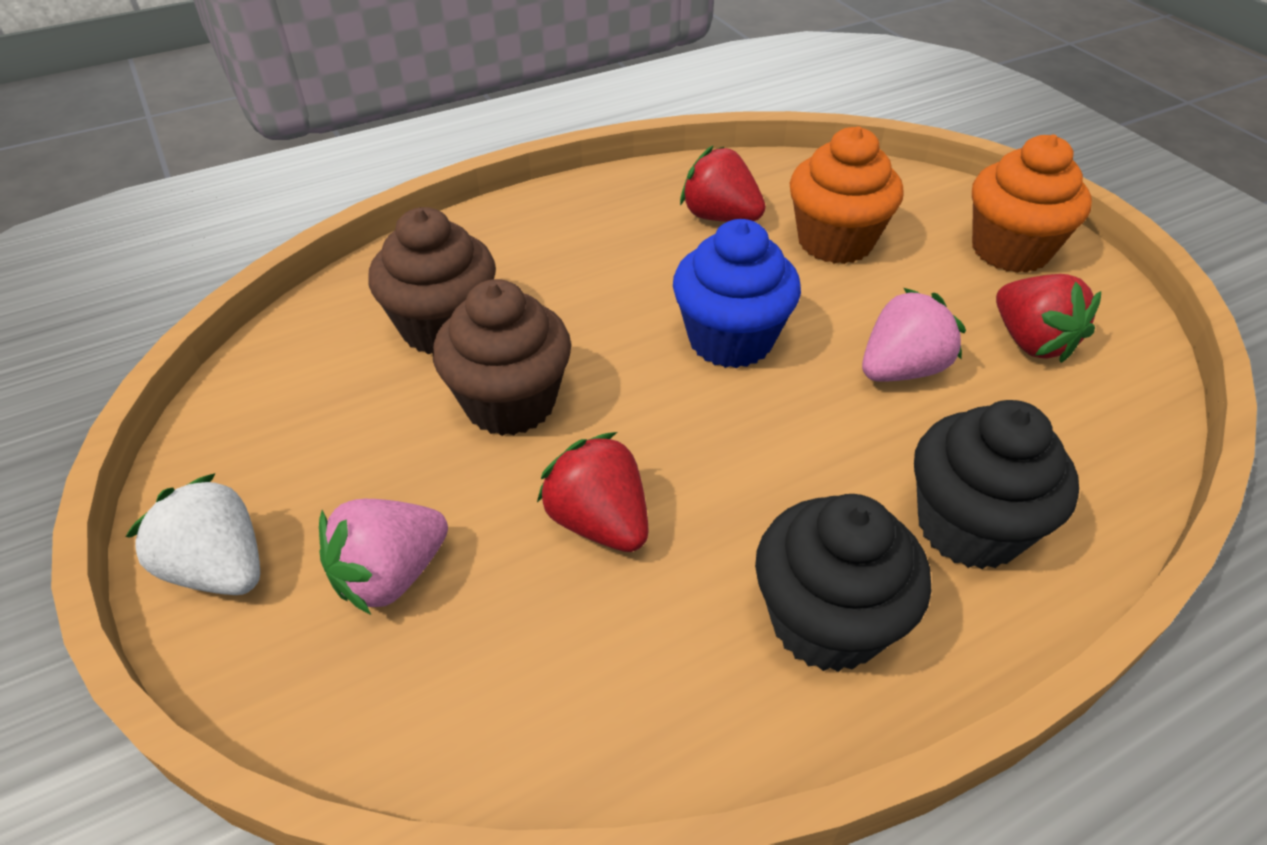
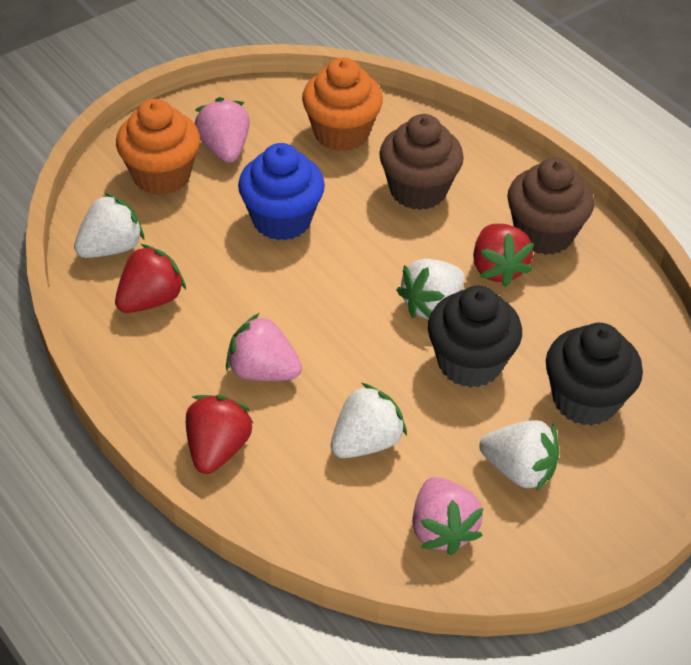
pink strawberry: [319,499,448,615] [862,288,966,382] = 2 -> [195,97,250,163] [226,313,302,381] [412,477,483,555] = 3
white strawberry: [126,473,260,595] = 1 -> [74,193,144,258] [331,383,407,458] [396,259,464,319] [479,420,559,492] = 4

